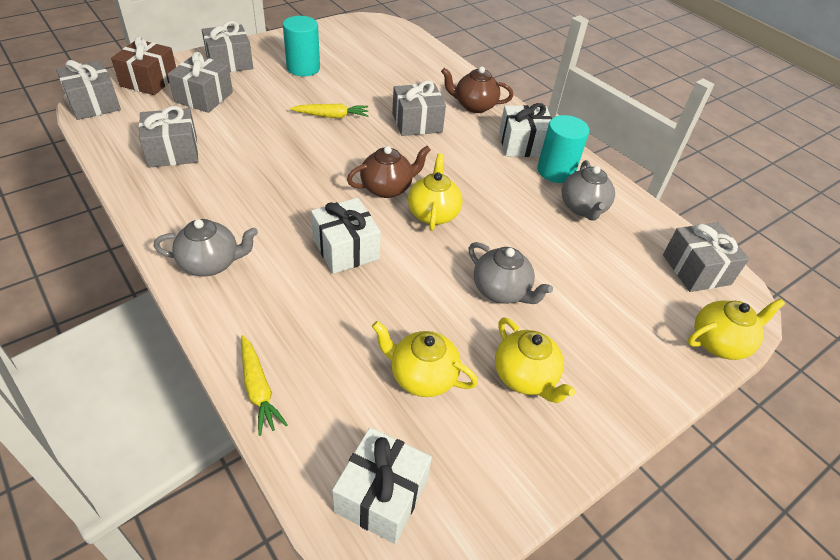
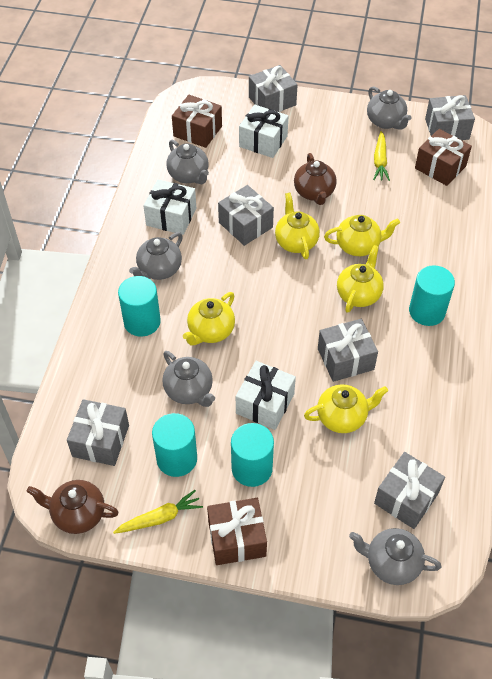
brown gift: [111,36,176,95] = 1 -> [172,95,222,148] [207,498,267,565] [415,129,472,186] = 3
grey teapot: [154,219,258,276] [469,242,553,304] [562,160,615,221] = 3 -> [129,232,183,280] [162,351,215,407] [167,140,209,184] [349,528,442,585] [367,86,412,130] = 5
turquoise cylinder: [283,16,320,76] [537,115,589,183] = 2 -> [118,276,161,337] [152,413,197,477] [231,423,274,487] [409,265,455,326] = 4
yellow teapot: [372,321,478,397] [408,153,463,231] [495,318,575,403] [688,298,785,360] = 4 -> [183,292,235,346] [275,193,320,259] [304,384,388,433] [324,215,400,256] [337,245,384,313] = 5

